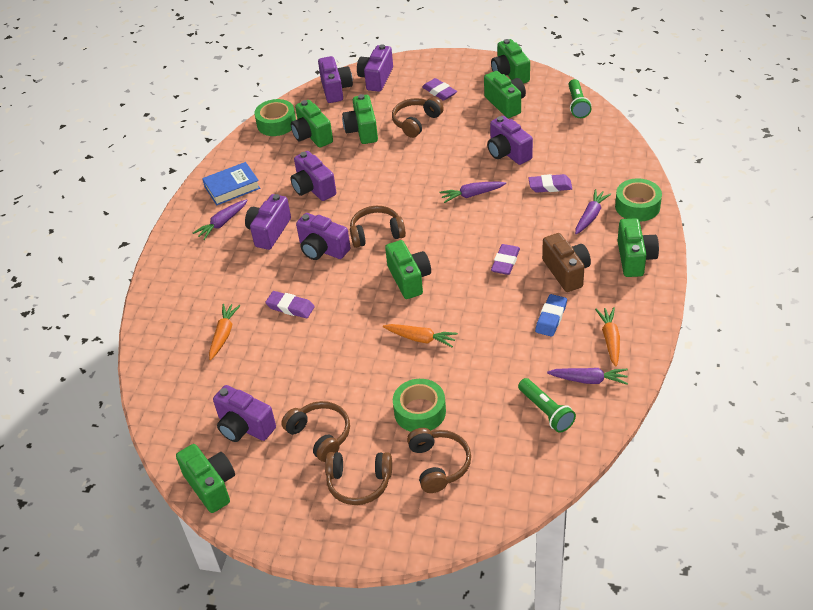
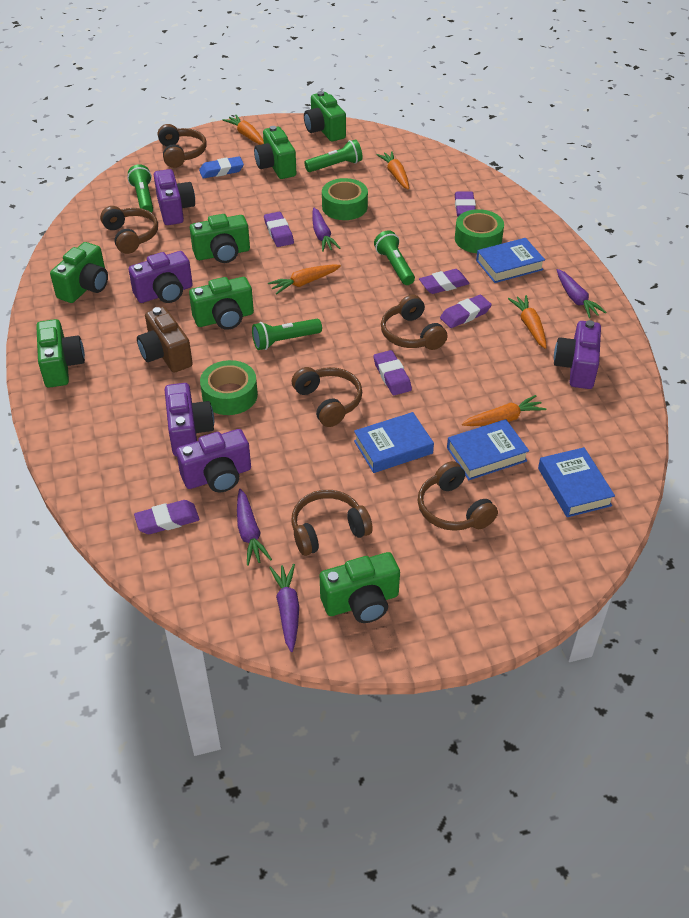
blue book: [202,162,260,205] = 1 -> [354,412,434,473] [447,419,529,480] [476,238,545,283] [538,447,615,517] = 4
brown headphones: [281,401,350,462] [325,452,392,505] [350,206,406,248] [392,97,444,138] [407,428,471,493] = 5 -> [100,206,158,254] [158,124,207,168] [291,490,373,556] [292,367,362,427] [381,294,447,350] [418,461,498,531] = 6
green flashlight: [518,378,576,433] [569,79,591,118] = 2 -> [128,164,153,212] [252,319,322,350] [305,139,363,172] [374,230,415,285] = 4
orange carrot: [209,304,241,360] [383,324,458,348] [595,307,620,366] = 3 -> [223,115,264,145] [268,264,341,294] [377,151,409,190] [462,395,546,426] [508,295,547,349] = 5
purple camera: [213,385,276,442] [245,194,291,250] [290,151,336,201] [296,213,351,260] [318,56,353,103] [357,44,393,92] [487,116,533,165] = 7 -> [129,251,193,303] [154,169,195,225] [165,383,214,456] [176,429,251,492] [554,320,601,389] = 5
purple eraser: [265,291,315,318] [422,78,457,101] [491,244,520,275] [528,174,572,193] = 4 -> [134,500,199,534] [264,212,294,247] [373,350,412,395] [419,269,470,294] [440,295,492,328] [455,192,476,217] = 6

